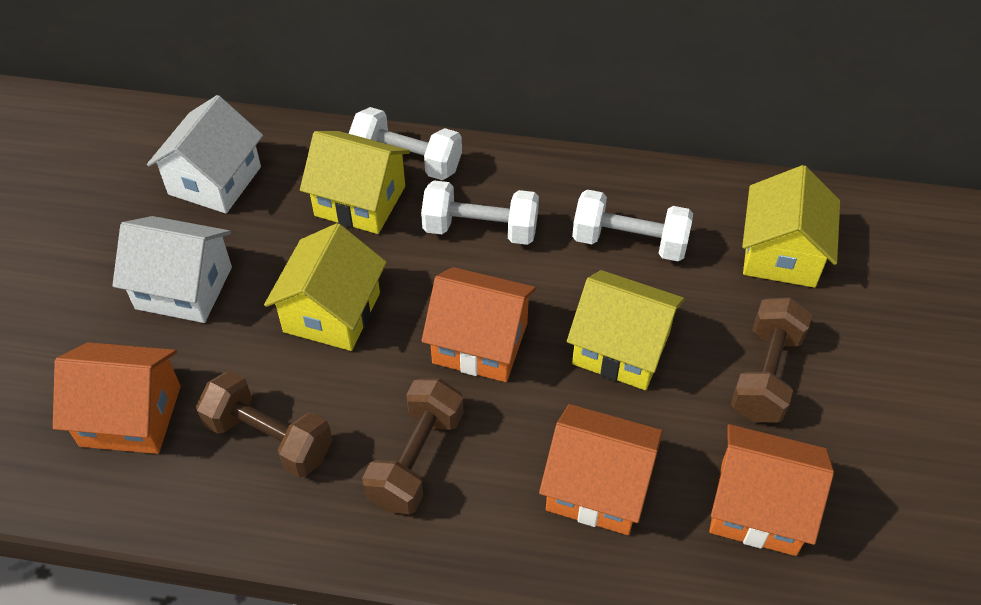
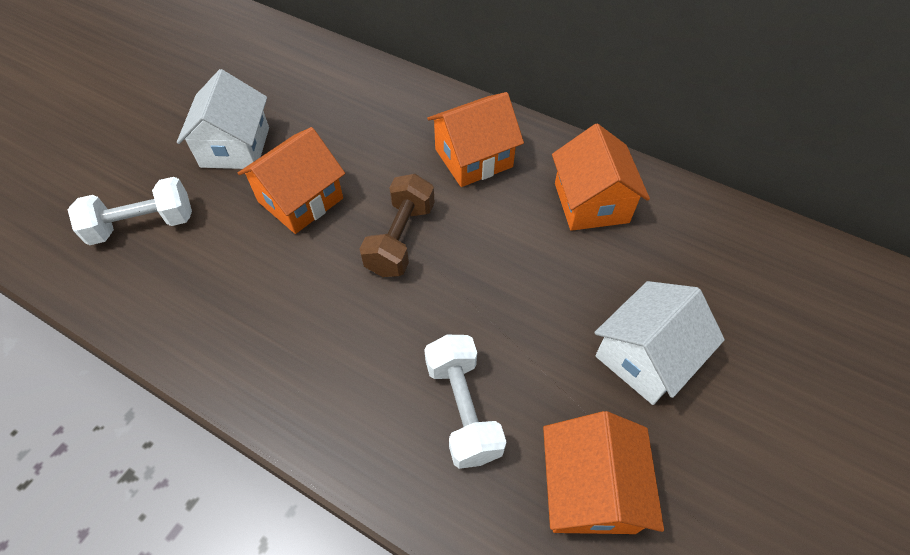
brown dumbbell: [196,371,333,478] [362,378,464,514] [731,297,812,423] = 3 -> [360,174,435,277] = 1
white dumbbell: [349,107,462,180] [421,180,539,245] [572,190,693,262] = 3 -> [67,177,192,245] [424,335,506,469] = 2
yellow house: [264,223,387,351] [300,131,410,234] [567,270,685,390] [742,165,840,288] = 4 -> none = 0

